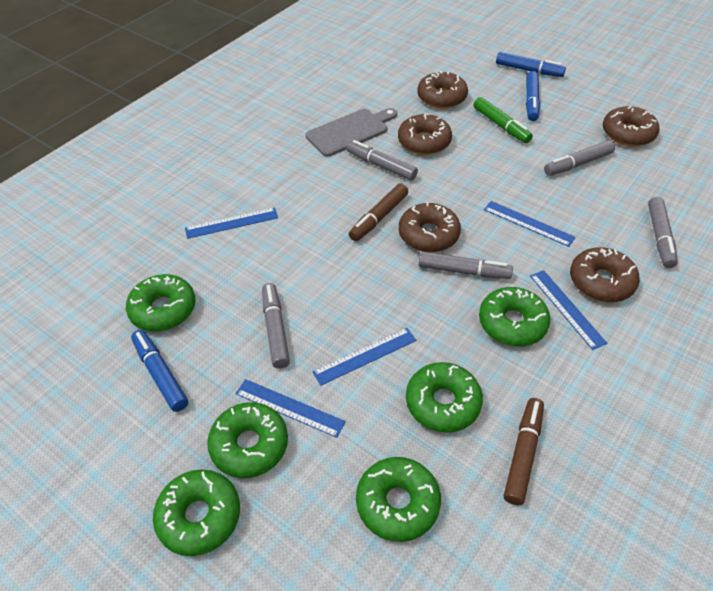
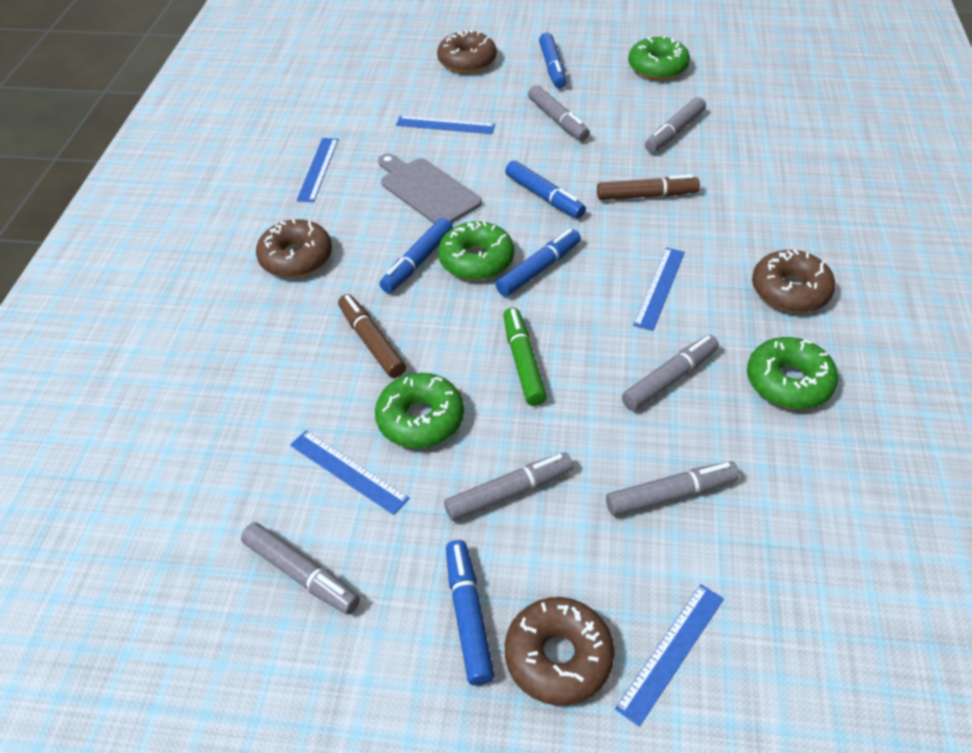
blue marker: [131,330,188,412] [496,52,566,77] [526,71,540,121] = 3 -> [379,218,453,293] [446,540,494,686] [496,229,581,297] [505,160,586,219] [539,33,567,88] = 5
brown donut: [398,113,452,155] [399,202,461,252] [417,71,468,109] [570,247,640,302] [603,106,660,147] = 5 -> [256,219,332,278] [437,30,497,73] [505,597,615,706] [752,250,835,313] = 4
green donut: [126,274,195,332] [153,470,240,556] [207,402,288,478] [356,457,441,542] [406,362,483,433] [479,287,550,347] = 6 -> [375,373,464,448] [438,221,514,280] [628,36,690,80] [747,337,838,409] = 4
grey marker: [262,283,290,369] [346,140,418,181] [419,251,513,279] [544,140,615,176] [648,197,678,268] = 5 -> [241,522,360,615] [444,453,573,521] [528,85,590,141] [606,461,739,516] [622,335,719,411] [645,97,706,153] = 6

